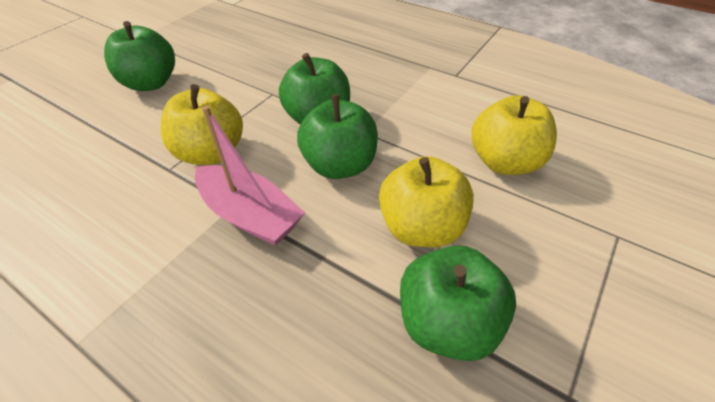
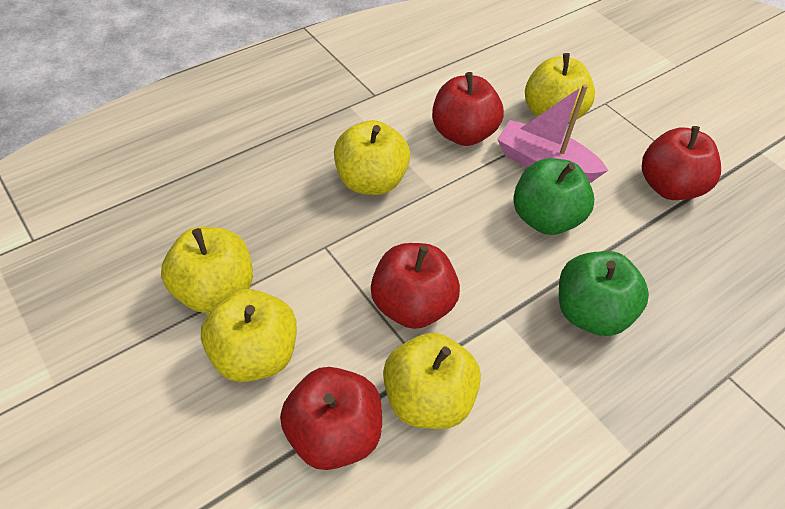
green apple: [104,21,175,91] [279,53,350,125] [297,94,378,179] [400,245,516,361] = 4 -> [513,158,594,235] [559,251,649,336] = 2
red apple: none = 0 -> [280,367,382,470] [371,243,460,329] [432,72,504,146] [642,126,721,200] = 4
yellow apple: [161,84,243,165] [379,156,474,247] [472,95,557,175] = 3 -> [161,227,253,313] [201,289,297,382] [334,120,410,195] [383,333,481,429] [525,53,595,122] = 5

